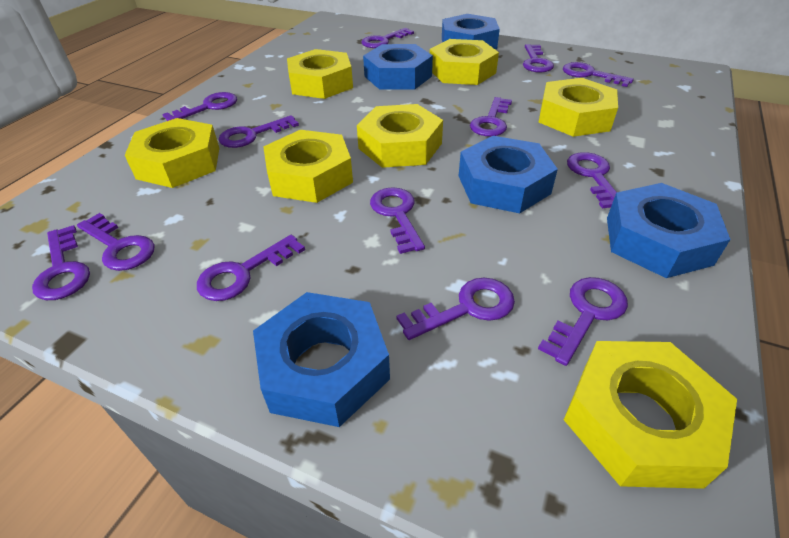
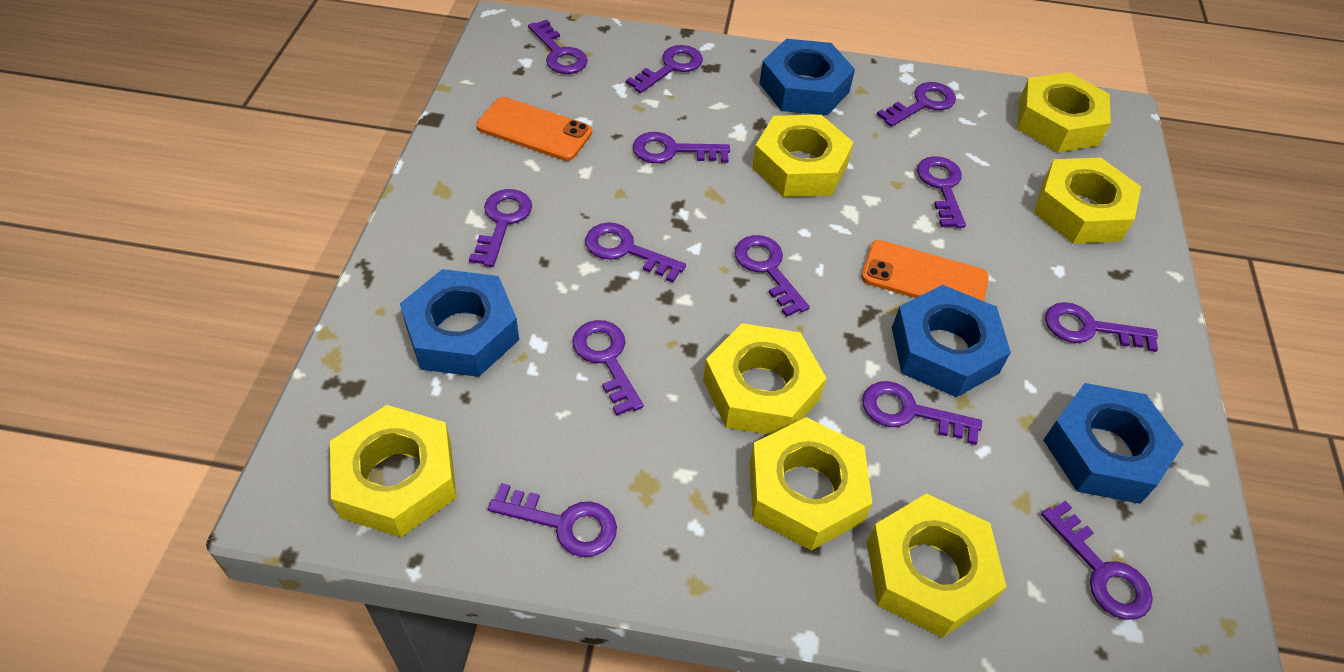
blue nut: [253,292,390,427] [363,44,433,90] [442,14,500,49] [459,136,558,213] [607,183,731,278] = 5 -> [400,269,519,377] [759,39,855,115] [892,285,1011,397] [1043,383,1184,504] = 4
orange phone: none = 0 -> [476,97,592,161] [862,240,989,301] = 2

